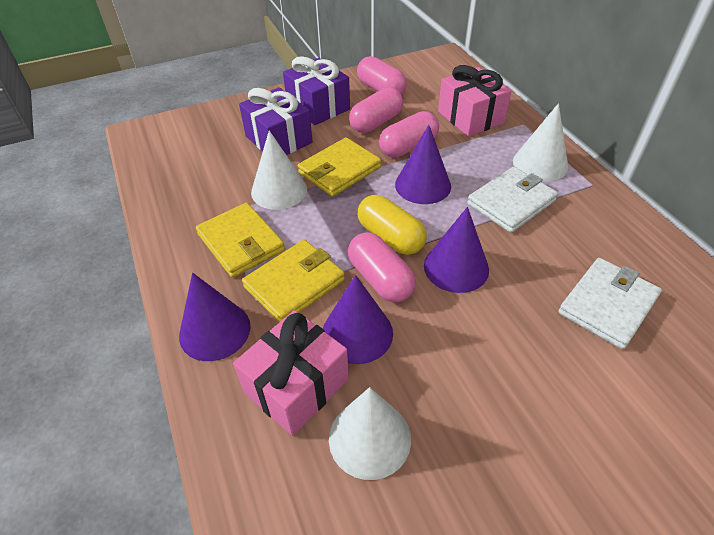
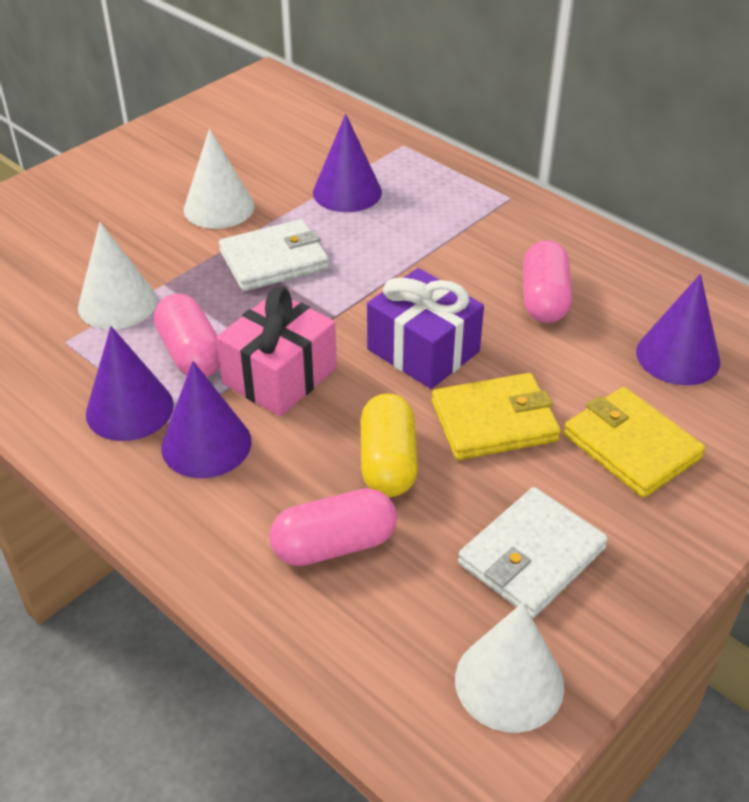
pink capsule: [348,232,416,302] [349,87,403,133] [357,56,407,95] [379,111,439,158] = 4 -> [154,293,220,377] [270,488,397,566] [523,241,572,323] = 3
pink gift: [233,310,349,436] [438,65,512,137] = 2 -> [216,287,337,416] = 1
purple gift: [239,87,313,155] [283,56,350,125] = 2 -> [367,268,484,389] = 1
yellow wallet: [196,203,285,278] [242,240,345,322] [298,137,381,197] = 3 -> [432,373,561,460] [563,387,705,498] = 2

